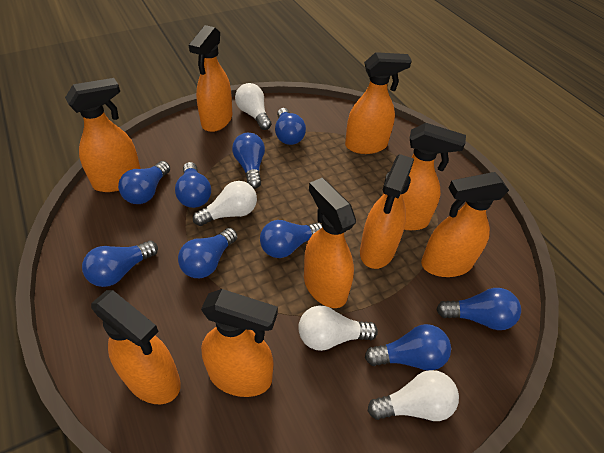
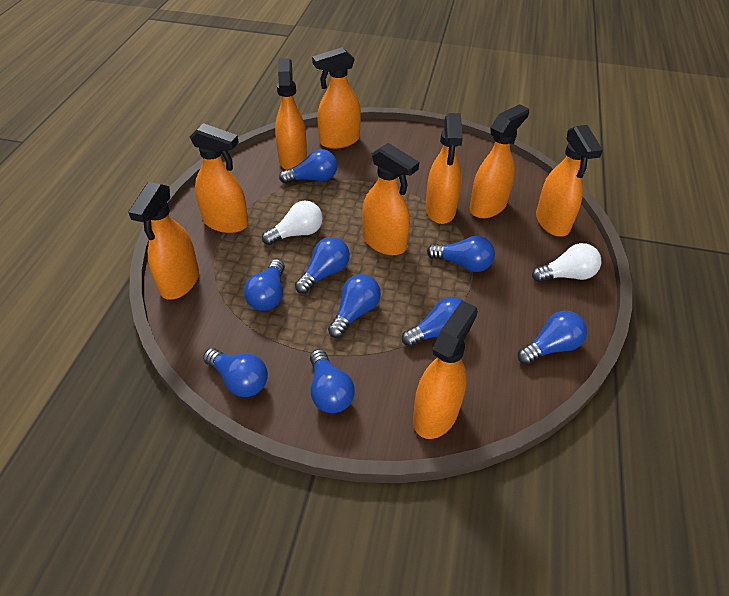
white light bulb: [193,181,257,226] [235,83,272,130] [298,306,378,351] [368,370,459,421] = 4 -> [262,201,323,245] [532,243,601,282] = 2

